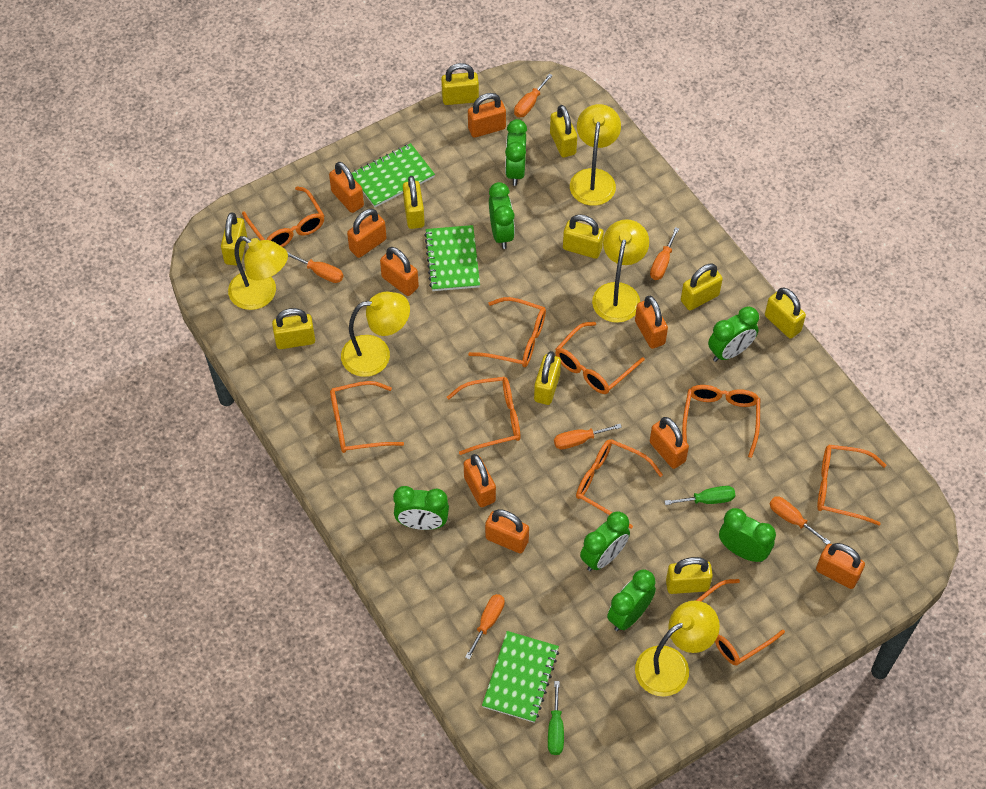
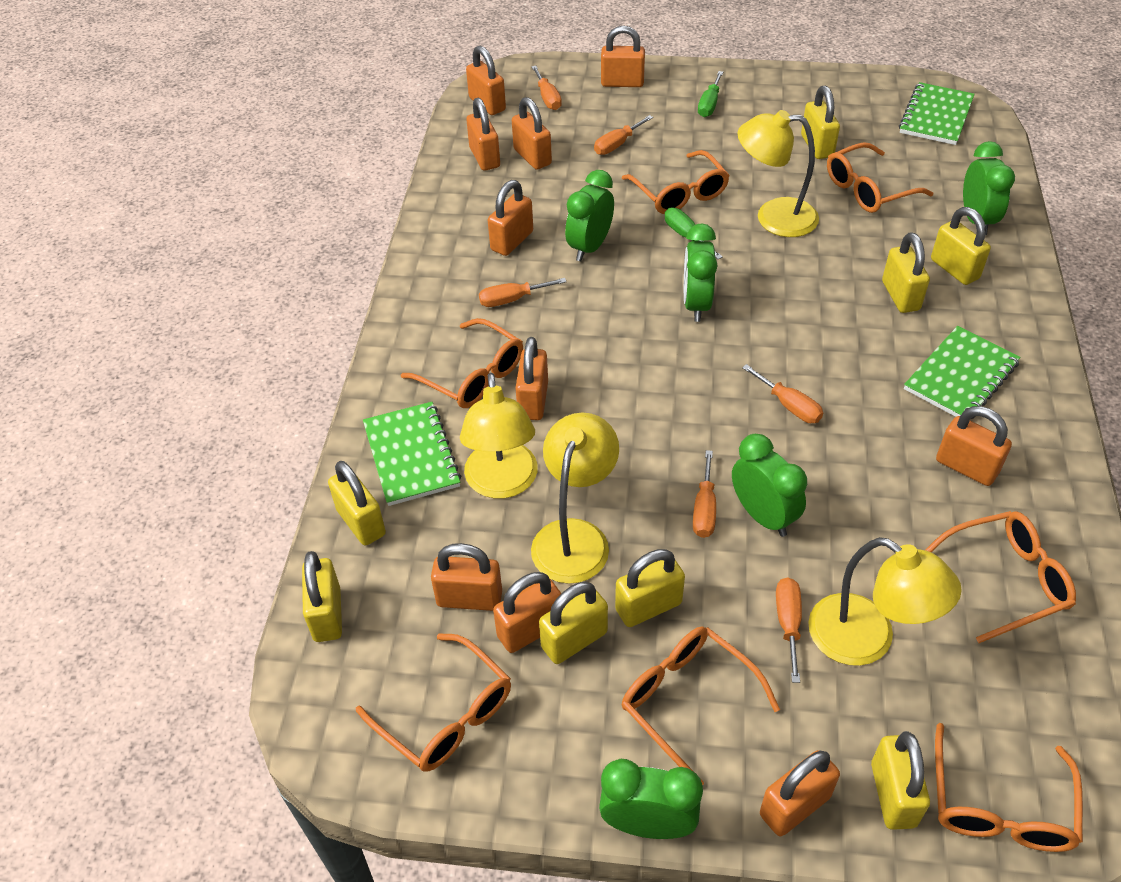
green clock: [393,486,449,530] [489,182,515,249] [505,119,527,186] [580,511,630,571] [607,569,656,631] [708,306,759,362] [719,508,776,562] = 7 -> [565,170,614,261] [599,759,703,839] [684,223,717,322] [732,434,807,537] [963,141,1015,235] = 5
orange glasses: [242,186,324,247] [330,381,404,453] [447,377,521,455] [468,297,546,367] [555,322,645,394] [576,439,663,529] [682,385,760,458] [695,579,785,666] [817,445,886,525] = 9 -> [356,633,511,772] [401,318,523,408] [622,150,730,214] [622,626,780,785] [827,142,933,213] [925,511,1076,643] [935,723,1083,852] = 7
orange padlock: [329,162,364,213] [347,209,387,258] [380,247,419,296] [464,454,496,507] [468,93,506,138] [485,509,529,554] [635,296,668,349] [650,417,689,469] [816,543,865,589] = 9 -> [431,543,502,611] [466,46,506,115] [466,98,500,171] [488,180,533,256] [493,572,561,653] [512,97,552,170] [515,337,548,420] [601,26,645,87] [760,750,840,836] [936,406,1012,486] = 10
yellow lamp: [228,236,288,310] [341,292,410,377] [570,104,621,206] [592,219,649,323] [635,601,720,697] = 5 -> [460,373,538,499] [531,413,619,584] [737,110,819,237] [808,537,962,666] = 4
yellow padlock: [221,212,247,266] [272,308,315,349] [403,176,425,229] [441,63,479,105] [534,351,561,405] [550,105,577,158] [563,214,604,259] [666,557,713,594] [681,264,723,310] [765,288,806,339] = 10 -> [302,551,342,642] [328,461,386,546] [539,582,608,664] [615,549,685,627] [801,86,840,159] [871,731,930,830] [882,232,930,313] [931,207,991,285] = 8

